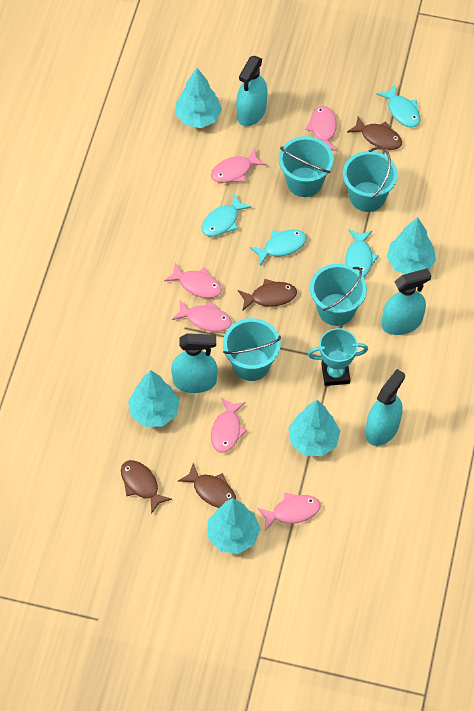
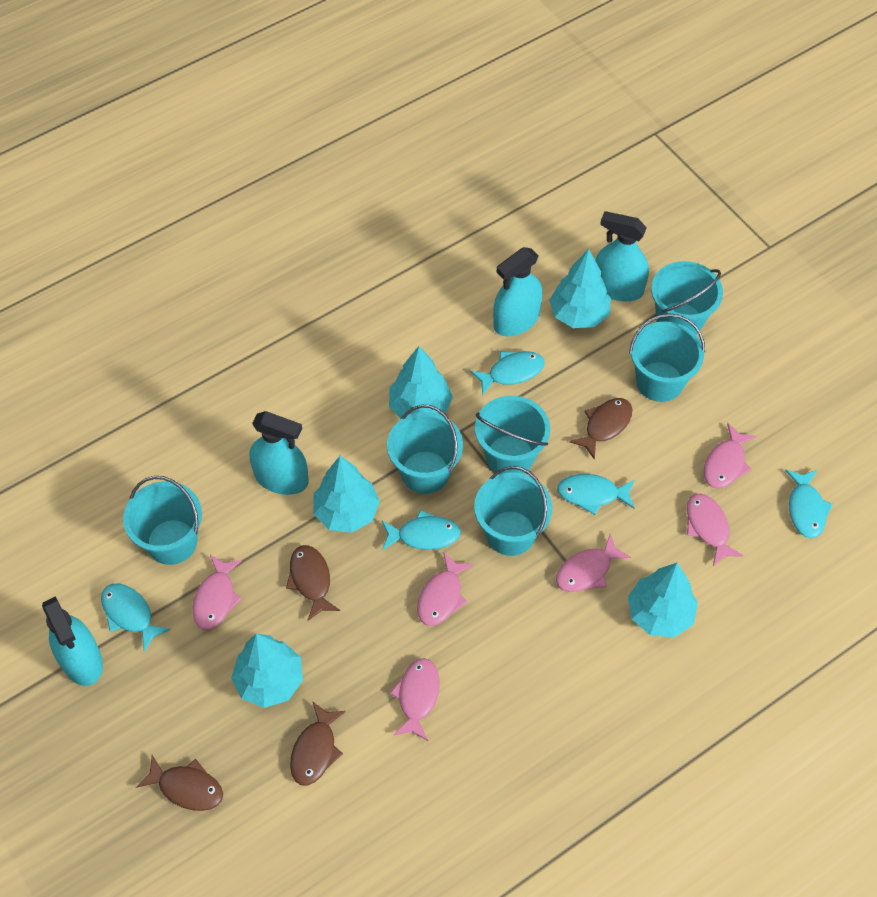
turquoise bucket: [223,318,281,381] [279,136,333,197] [310,264,367,326] [343,147,398,212] = 4 -> [123,476,202,565] [387,405,463,494] [474,466,552,556] [475,396,550,475] [629,313,705,402] [651,261,723,335] = 6
turquoise fish: [202,193,252,237] [249,230,307,266] [346,230,379,277] [376,85,420,128] = 4 -> [101,583,171,652] [382,509,461,550] [470,351,545,396] [557,474,635,515] [785,470,833,538] = 5
turquoise trophy: [308,328,368,386] = 1 -> none = 0

